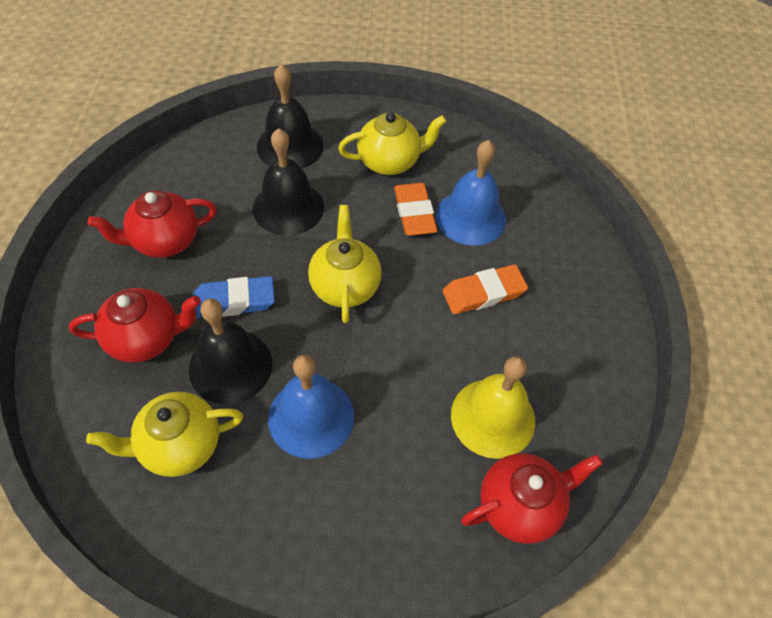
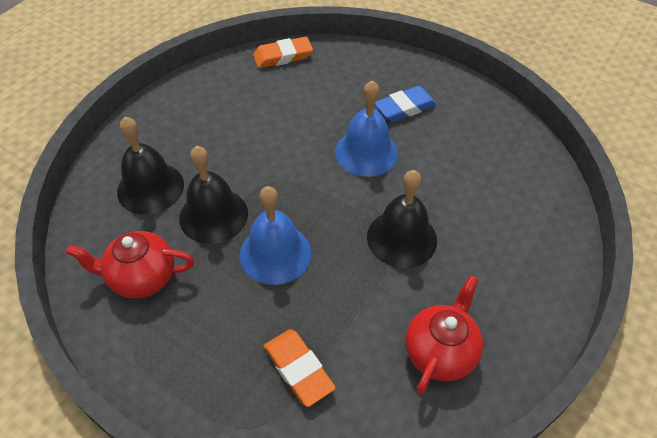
red teapot: [69,288,201,363] [87,190,217,258] [461,453,603,544] = 3 -> [66,231,194,299] [405,275,483,394] = 2
yellow bell: [451,356,535,459] = 1 -> none = 0
yellow teapot: [86,392,243,477] [308,205,382,323] [338,112,447,175] = 3 -> none = 0

